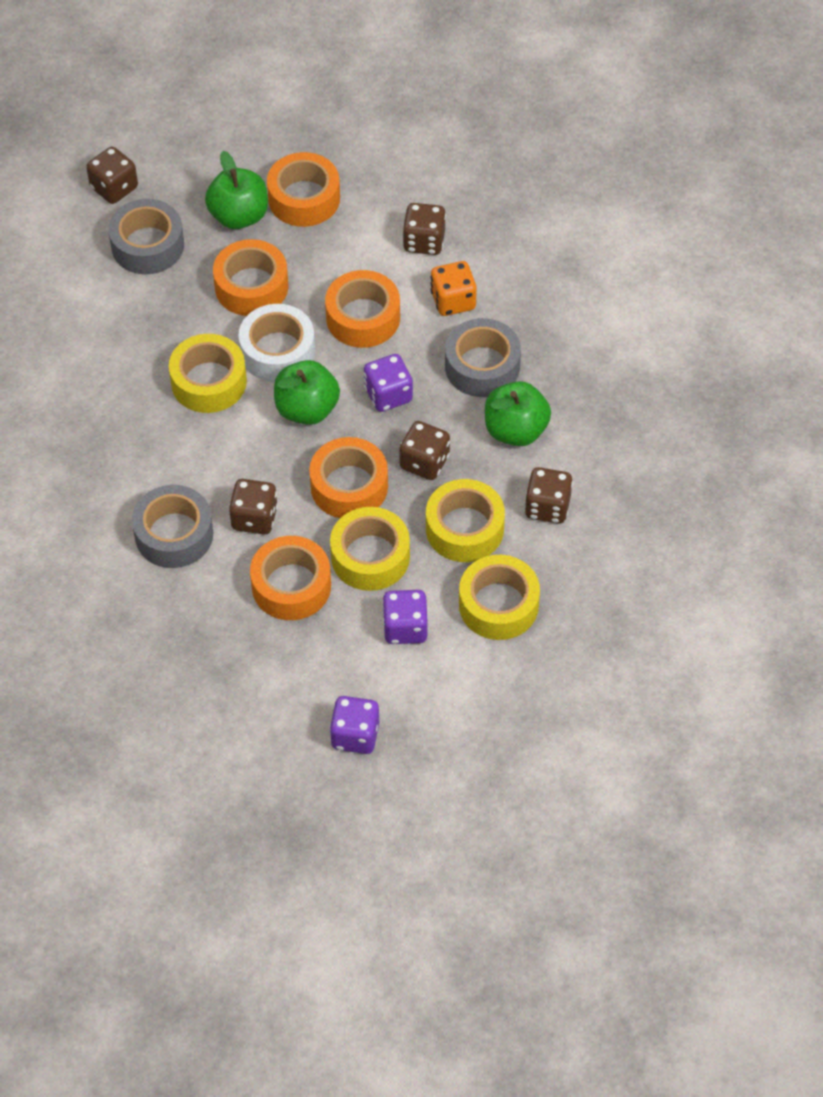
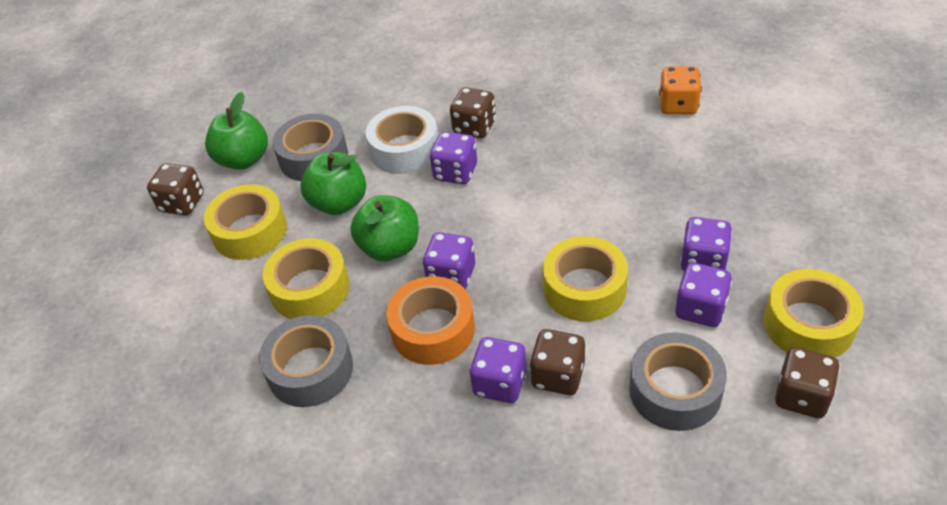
brown dice: [86,147,138,204] [229,479,278,535] [399,421,450,480] [403,203,446,255] [525,467,573,524] = 5 -> [147,163,204,215] [450,87,496,138] [530,329,585,395] [775,347,840,418] = 4
orange tape: [213,239,288,316] [250,536,331,620] [267,152,340,227] [309,437,388,518] [325,270,400,348] = 5 -> [386,276,475,365] = 1
purple dice: [329,696,379,754] [364,354,413,412] [382,590,428,644] = 3 -> [423,232,475,289] [430,132,477,184] [469,337,527,403] [675,263,732,327] [680,217,732,271] = 5

